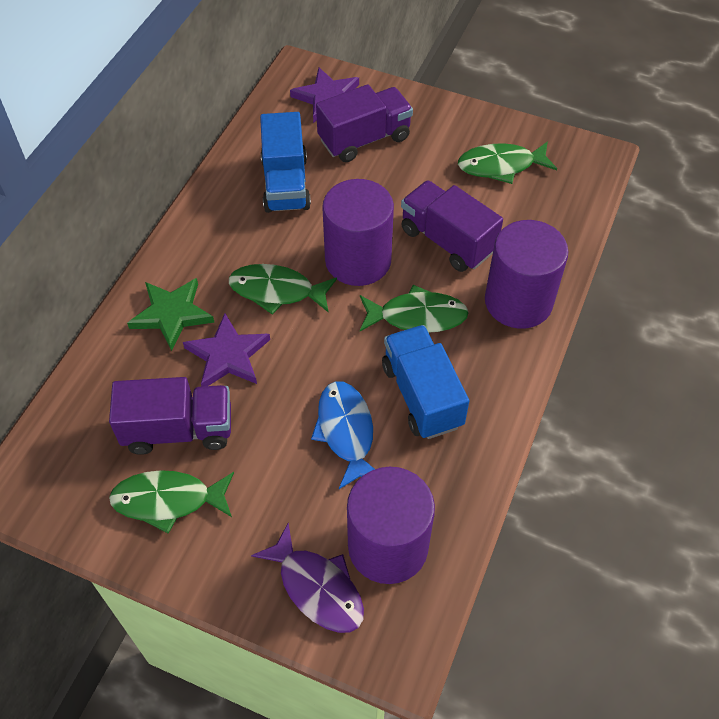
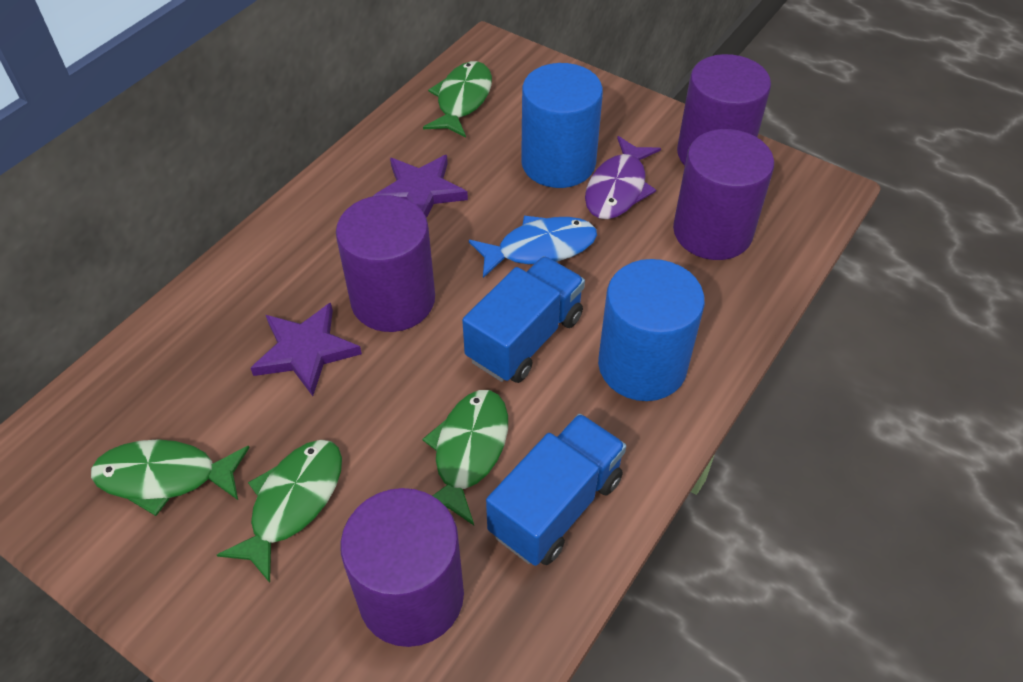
blue cylinder: none = 0 -> [521,63,603,188] [598,259,705,401] = 2
green star: [127,278,214,351] = 1 -> none = 0
purple cylinder: [322,179,394,286] [347,467,435,584] [485,220,569,329] = 3 -> [336,195,435,332] [340,488,464,647] [673,129,774,260] [677,54,771,166] = 4
purple truck: [109,377,231,455] [316,84,413,162] [401,180,503,272] = 3 -> none = 0

